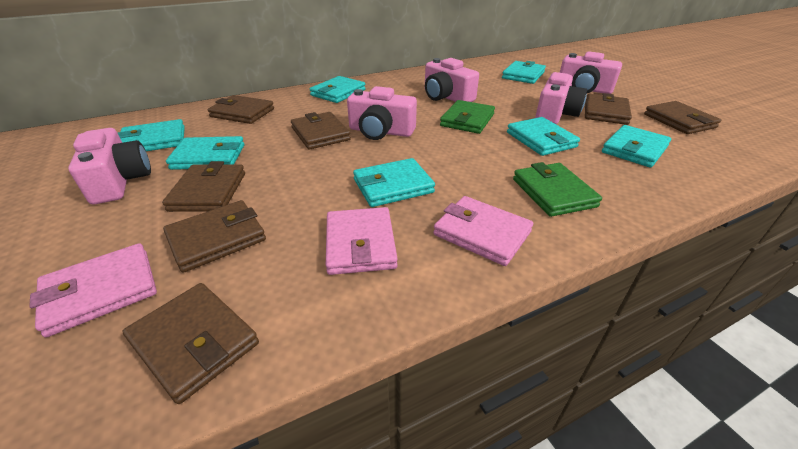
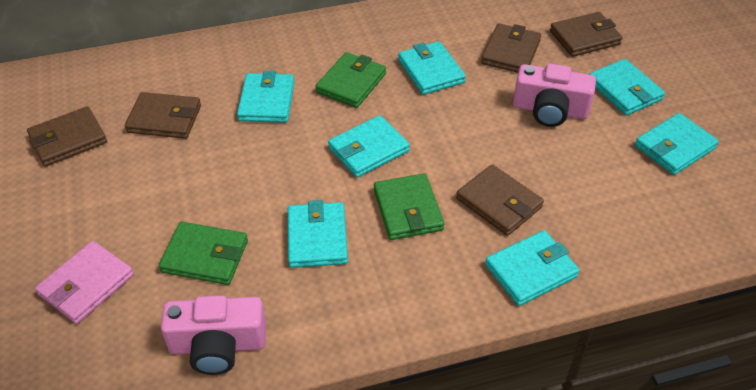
brown wallet: [122,283,259,404] [162,161,245,212] [163,200,266,273] [208,95,274,124] [291,112,351,149] [585,93,632,125] [644,101,721,134] = 7 -> [27,106,107,167] [125,92,201,139] [456,164,544,236] [481,24,541,73] [550,12,623,57] = 5
green wallet: [440,100,495,134] [513,162,602,217] = 2 -> [159,222,248,285] [315,52,386,108] [374,173,444,240] = 3
pink camera: [68,128,151,204] [347,86,417,140] [425,58,479,102] [535,72,587,124] [560,51,622,94] = 5 -> [161,295,266,375] [513,64,596,127] = 2
pink wallet: [29,243,157,337] [326,207,398,275] [433,196,533,266] = 3 -> [35,241,134,324] = 1

